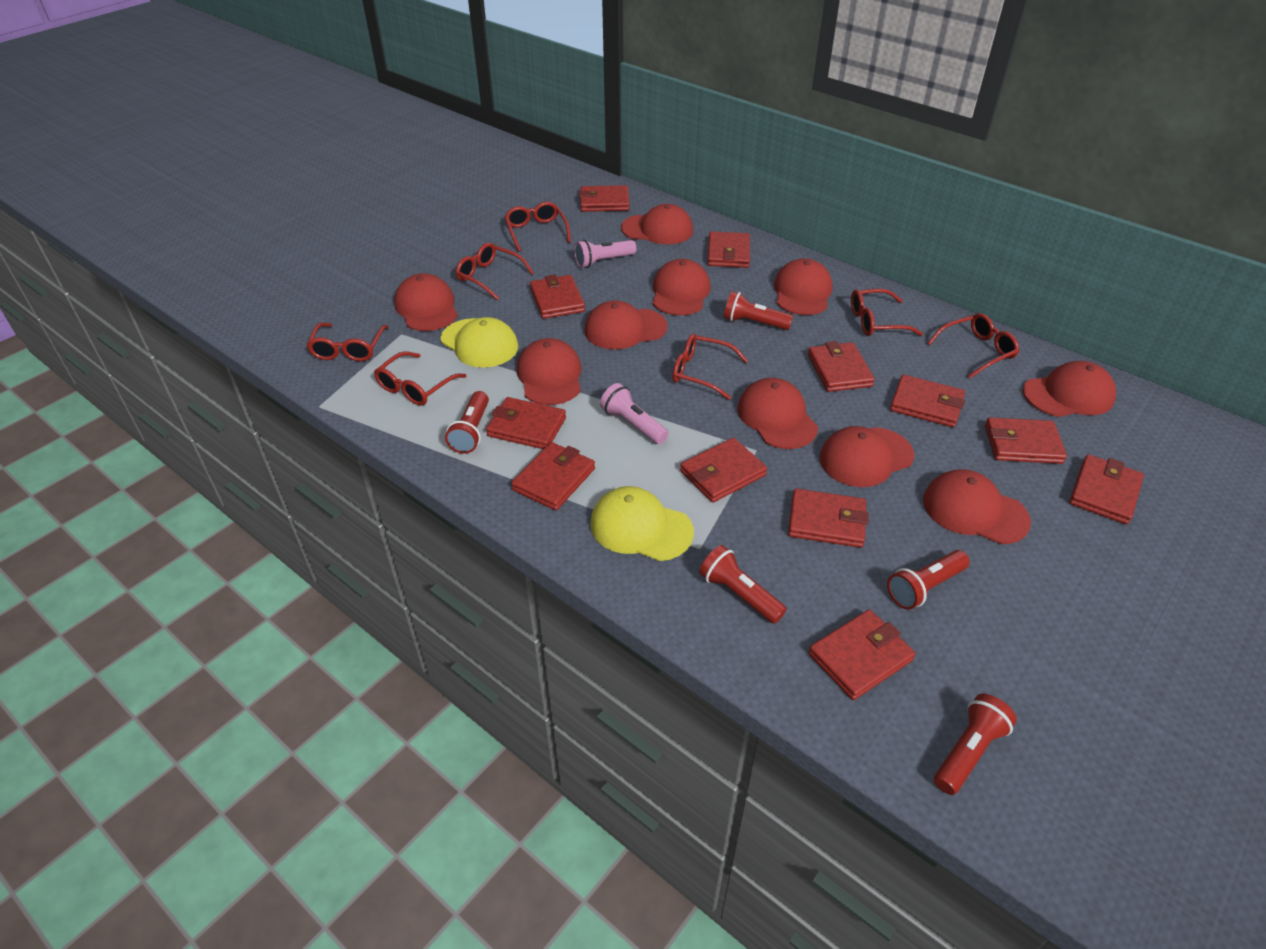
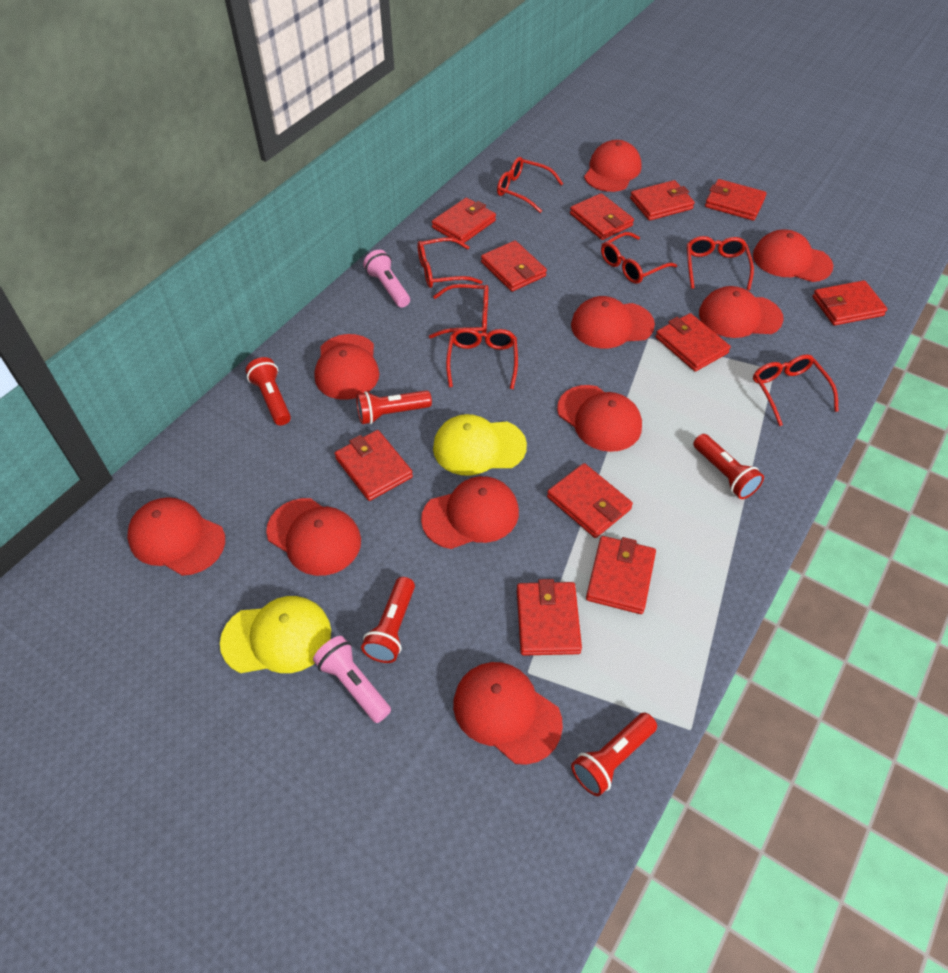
red wallet: [486,397,566,449] [511,442,595,510] [530,275,585,319] [579,185,629,212] [680,438,767,503] [708,231,750,268] [788,488,869,548] [808,341,875,392] [808,609,916,700] [890,375,965,427] [985,417,1067,464] [1069,454,1144,524] = 12 -> [335,430,413,501] [432,198,496,243] [481,241,547,292] [517,579,582,656] [547,463,633,538] [570,193,634,240] [586,536,656,614] [630,180,695,221] [656,313,731,372] [705,179,767,221] [812,280,887,325] = 11

